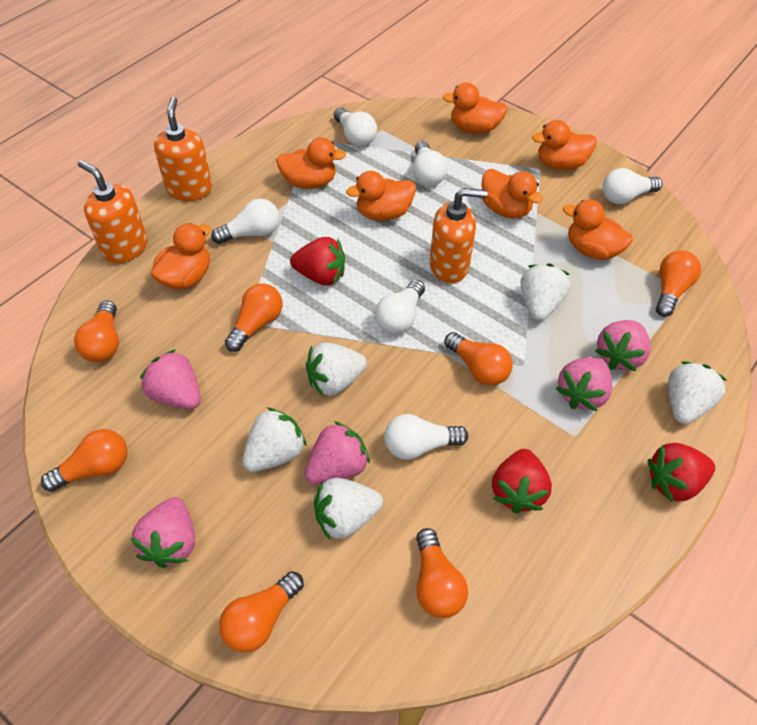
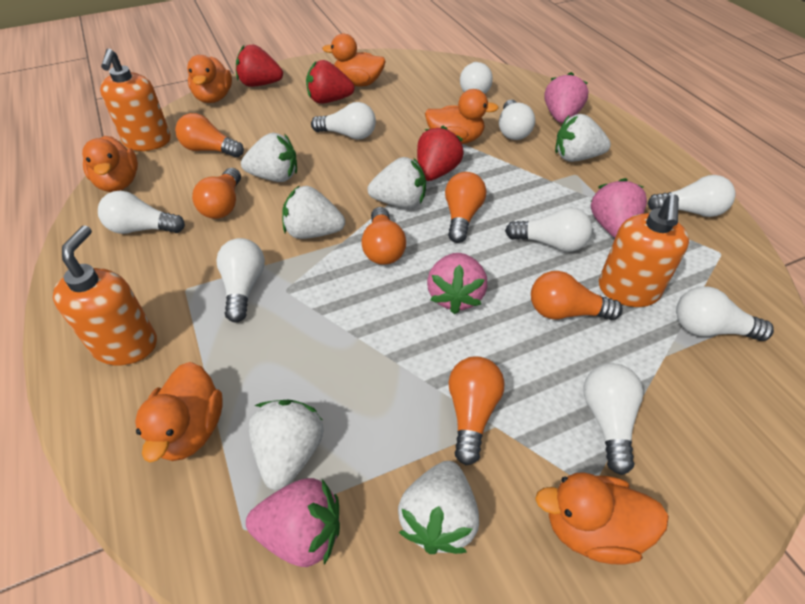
orange duck: [151,223,211,289] [276,137,346,189] [346,171,416,221] [443,83,508,133] [482,169,543,219] [532,120,597,170] [563,200,633,260] = 7 -> [82,136,138,192] [135,362,223,462] [187,55,232,103] [322,33,386,87] [425,89,499,144] [535,472,669,565] = 6
orange light bulb: [41,429,127,492] [74,300,119,362] [219,571,304,653] [225,284,283,352] [416,528,468,618] [444,332,513,386] [656,251,701,317] = 7 -> [175,113,244,158] [192,168,241,219] [361,207,406,265] [445,172,486,243] [448,357,504,465] [531,271,623,320] = 6
pink strawberry: [131,497,195,568] [140,349,201,409] [305,421,370,485] [556,357,612,411] [595,320,651,371] = 5 -> [246,478,340,567] [427,253,487,314] [545,72,589,123] [591,178,647,238] = 4
white light bulb: [211,199,279,244] [334,107,377,146] [375,280,425,334] [384,414,468,460] [413,141,448,186] [603,168,663,204] = 6 -> [98,191,185,234] [216,238,265,322] [311,102,376,140] [460,62,492,94] [499,99,535,140] [505,208,593,252] [583,363,643,475] [647,175,735,217] [676,286,774,341] = 9
white strawberry: [243,407,307,472] [306,342,367,397] [314,478,383,540] [520,264,570,321] [668,361,726,424] = 5 -> [241,133,297,182] [249,400,323,490] [282,185,345,239] [368,157,426,208] [398,461,479,554] [555,114,611,162] = 6

